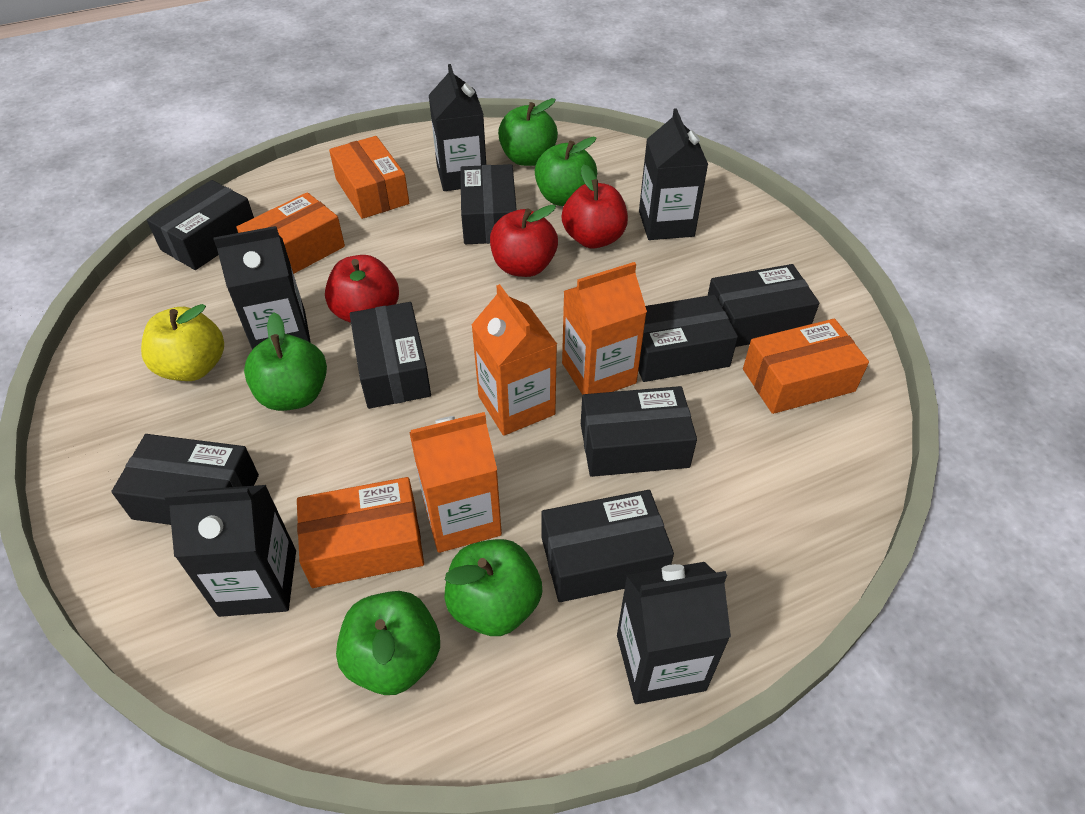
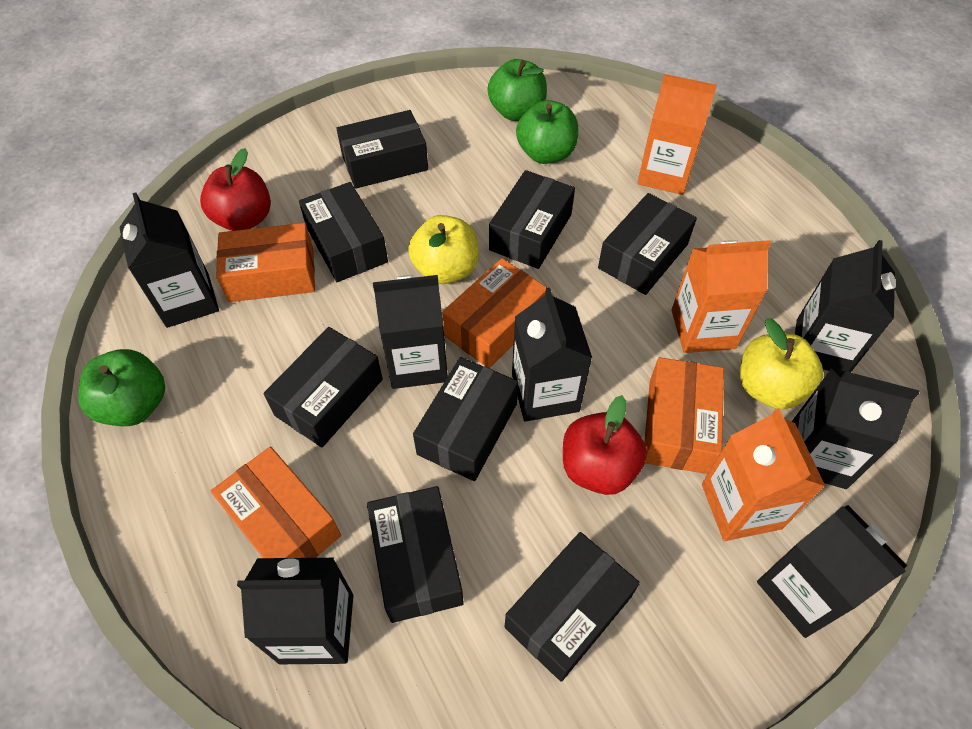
black carton: [164,485,296,617] [213,226,311,350] [429,64,486,191] [617,562,731,704] [639,108,708,240] = 5 -> [119,192,219,328] [237,558,353,664] [373,275,448,389] [512,287,592,422] [757,505,907,638] [792,368,919,489] [795,240,896,372] = 7
green apple: [244,312,327,411] [336,591,440,695] [444,539,542,636] [498,98,558,166] [535,137,597,206] = 5 -> [78,349,165,426] [487,59,547,121] [516,100,578,164] = 3
red apple: [325,255,399,323] [490,205,558,277] [562,165,628,249] = 3 -> [200,148,271,231] [563,395,647,495] = 2
yellow apple: [141,304,224,381] = 1 -> [408,215,479,284] [740,318,823,409] = 2

